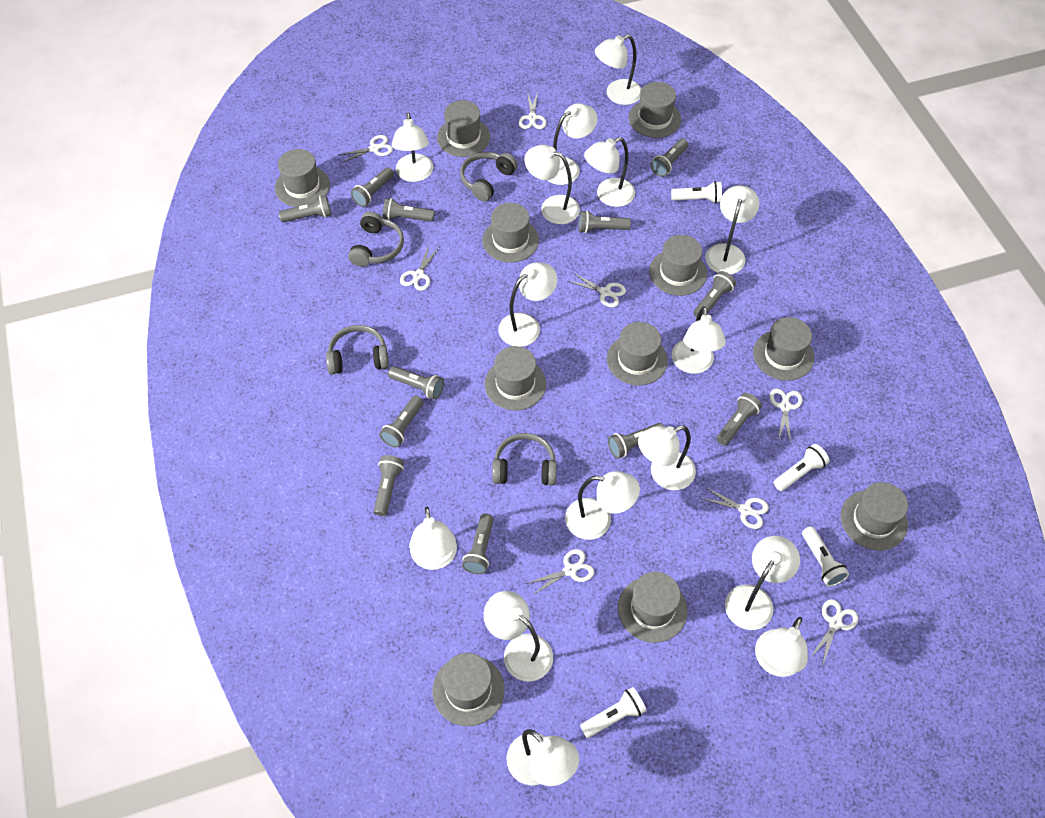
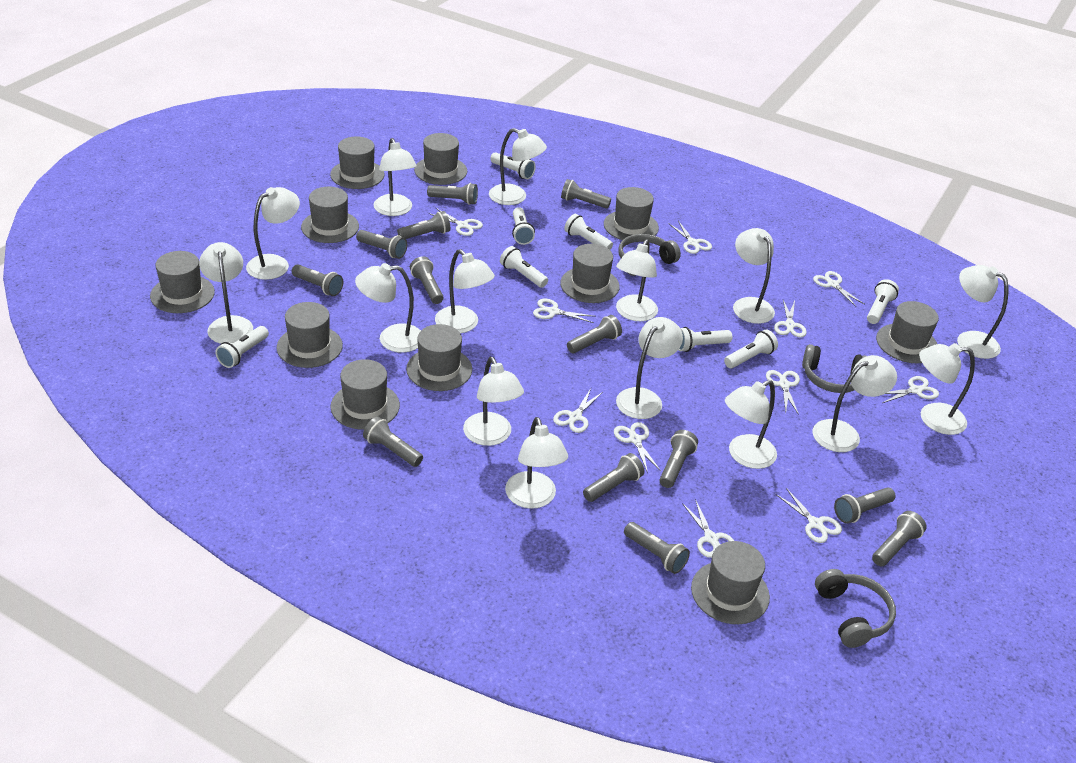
grey flashlight: [279,195,332,222] [351,167,394,207] [374,455,404,516] [379,396,423,447] [383,198,435,222] [388,366,444,400] [462,513,494,574] [579,210,631,233] [608,423,664,459] [650,139,688,177] [694,271,736,317] [716,393,762,446] = 12 -> [292,264,343,296] [356,230,407,259] [363,417,423,467] [397,211,451,239] [410,256,444,304] [427,183,478,205] [561,179,611,209] [567,315,622,353] [583,453,645,502] [624,522,690,574] [660,430,698,488] [834,487,896,524] [872,511,927,566] = 13
grey headphones: [326,325,389,374] [348,211,404,267] [460,152,518,202] [492,433,557,486] = 4 -> [618,234,681,276] [802,344,866,393] [815,569,896,648] = 3
white flashlight: [580,687,646,738] [671,181,722,204] [774,444,829,491] [802,526,849,587] = 4 -> [215,326,269,368] [490,152,536,179] [500,246,548,288] [512,207,535,245] [564,214,613,250] [679,327,733,352] [724,329,778,368] [867,279,899,324] = 8
white scissors: [339,135,393,163] [400,245,439,291] [519,92,546,129] [526,549,594,596] [567,272,626,307] [700,487,769,529] [769,388,802,444] [810,599,858,666] = 8 -> [429,208,483,236] [533,299,594,323] [553,388,603,433] [614,422,661,473] [668,221,712,254] [682,499,734,558] [766,370,800,415] [774,300,807,337] [775,488,842,543] [813,271,865,307] [883,376,939,403] = 11

